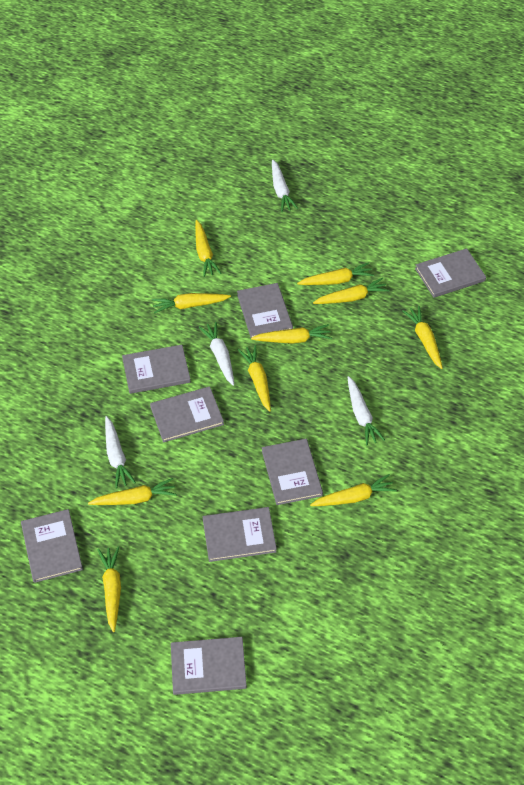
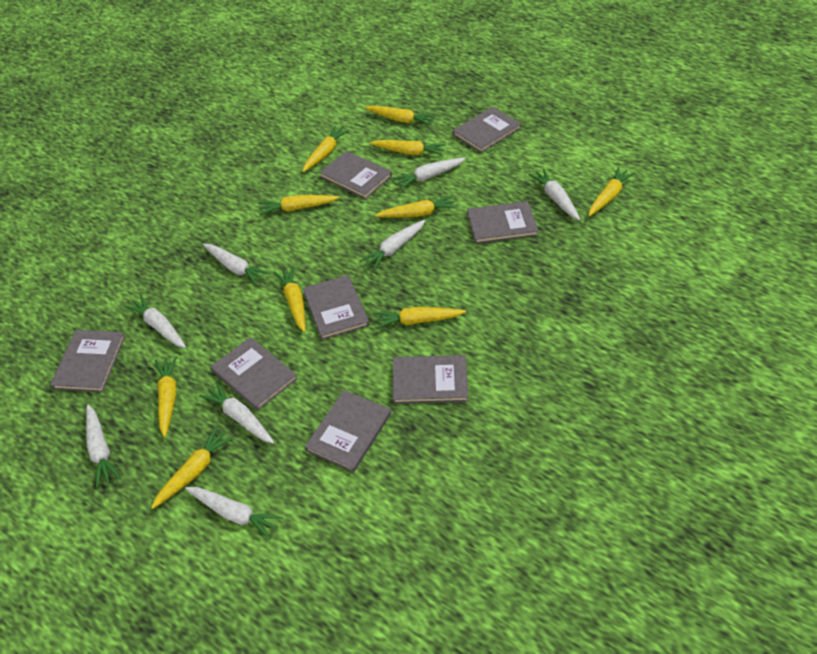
white carrot: [105,416,136,488] [199,322,234,386] [272,159,298,212] [347,376,385,445] = 4 -> [86,405,121,488] [124,295,186,348] [185,487,283,539] [199,382,274,444] [203,244,271,286] [360,220,426,270] [392,158,466,189] [528,169,580,220] = 8

